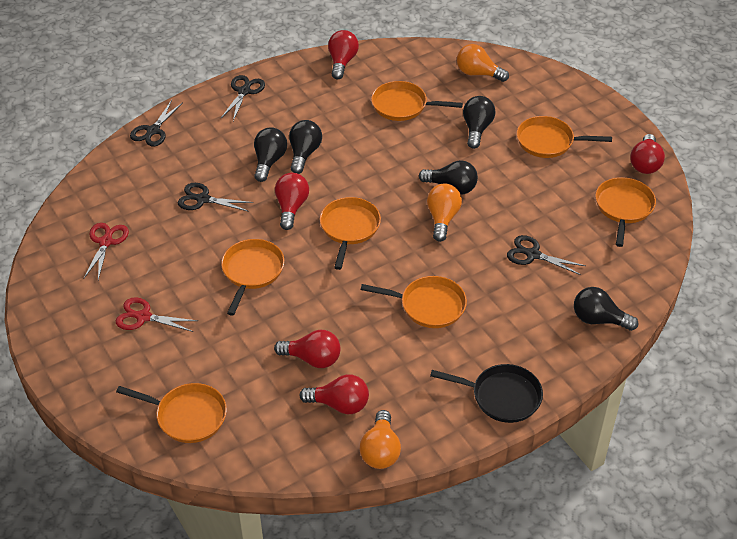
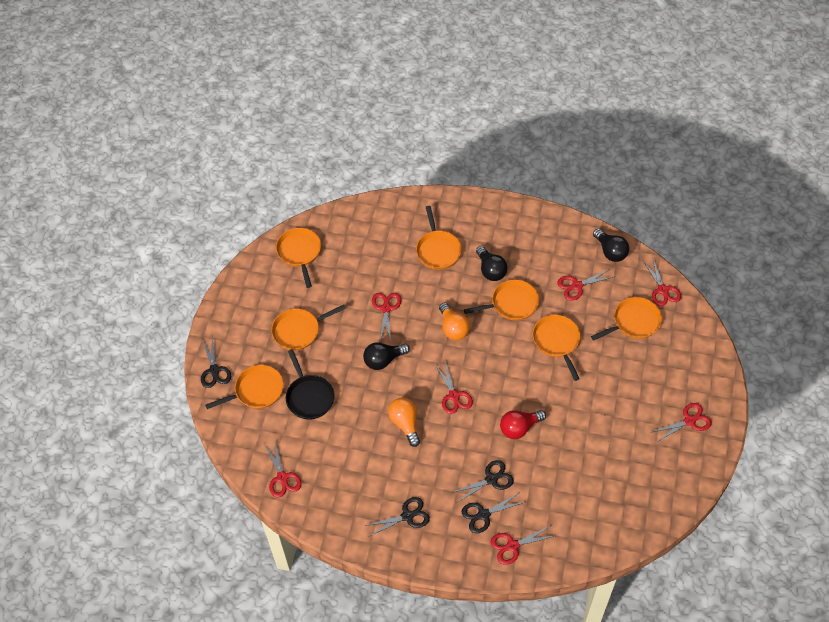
black light bulb: [254,127,287,182] [289,120,322,174] [419,160,478,195] [463,96,496,149] [574,287,638,331] = 5 -> [363,342,410,370] [476,246,508,281] [593,229,629,262] = 3
orange light bulb: [360,410,401,469] [427,183,462,242] [457,44,509,82] = 3 -> [388,398,420,447] [439,302,470,340] = 2
red light bulb: [274,330,341,368] [275,173,309,230] [299,374,369,414] [328,30,359,80] [630,134,665,174] = 5 -> [500,410,546,439] = 1
red scissors: [83,223,129,280] [116,297,198,332] = 2 -> [264,442,302,497] [372,293,401,341] [435,360,473,414] [491,526,554,565] [557,269,613,301] [643,258,682,306] [652,403,712,442] = 7

